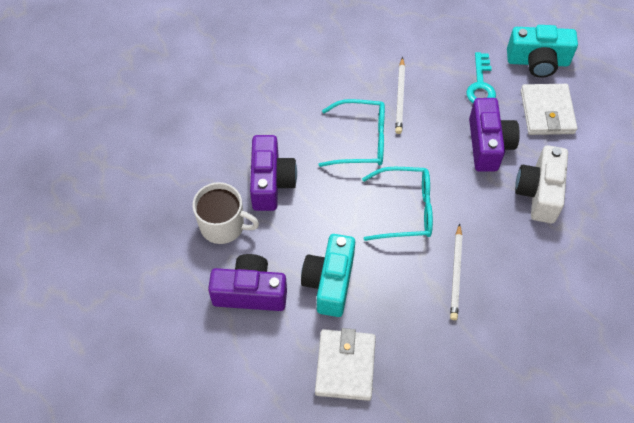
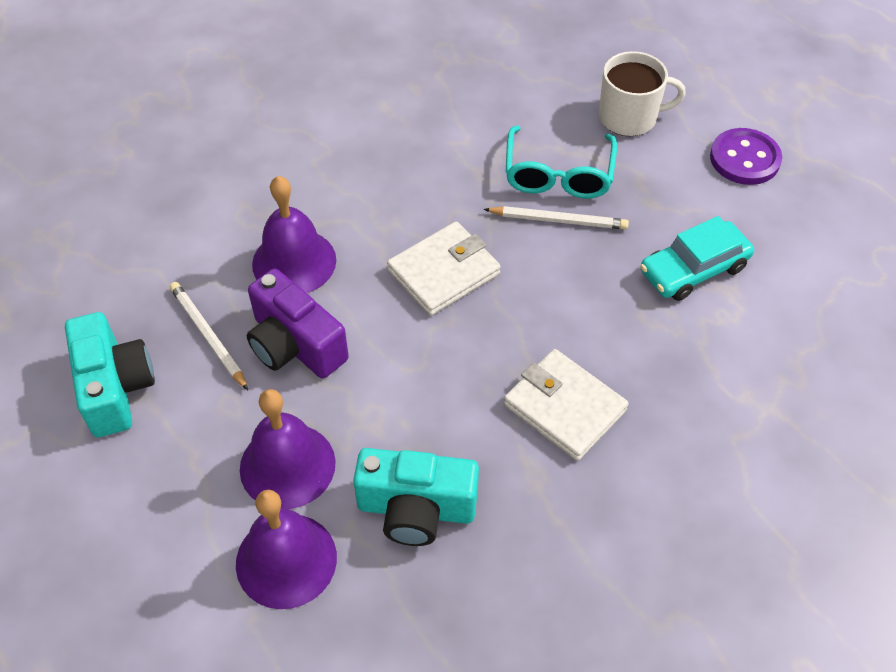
purple bell: none = 0 -> [236,490,337,609] [240,389,336,509] [252,176,336,293] = 3
purple button: none = 0 -> [710,128,782,185] = 1
purple camera: [208,254,287,311] [250,135,297,211] [469,98,520,172] = 3 -> [247,269,349,378] = 1
turquoise car: none = 0 -> [640,216,754,301] = 1
turquoise glasses: [319,99,385,167] [362,167,433,241] = 2 -> [506,125,617,198] = 1
turquoise key: [466,52,496,103] = 1 -> none = 0
white camera: [515,145,568,223] = 1 -> none = 0

